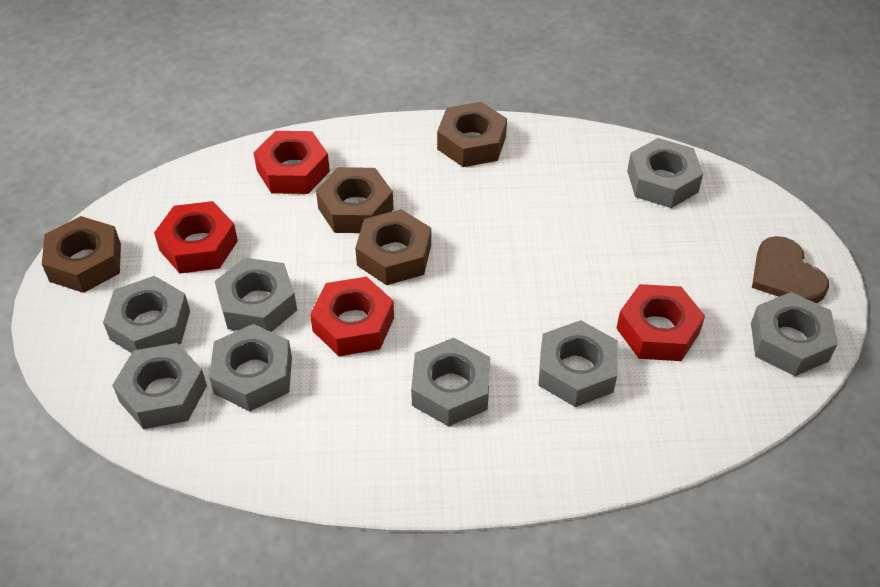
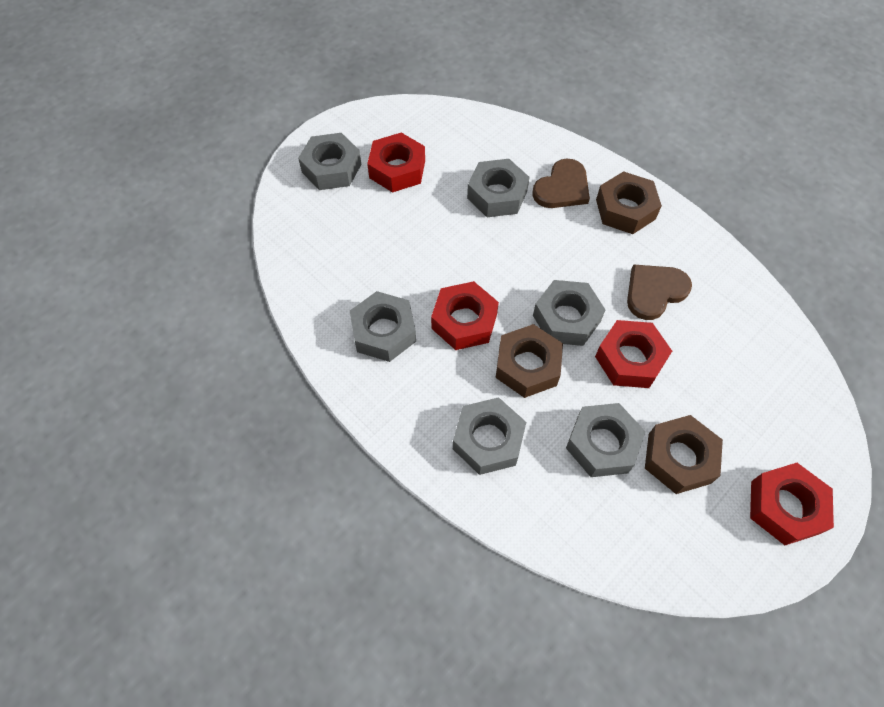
brown heart: [752,236,829,303] = 1 -> [532,158,590,208] [627,264,692,320] = 2
brown nut: [42,216,121,293] [316,167,394,233] [355,209,431,285] [437,102,507,167] = 4 -> [496,324,563,398] [596,171,662,234] [645,415,723,494] = 3
grey nut: [103,276,190,353] [112,343,207,429] [209,324,292,411] [215,258,297,332] [411,338,490,426] [538,320,618,407] [627,138,703,208] [751,292,837,376] = 8 -> [298,133,361,190] [350,291,416,362] [453,397,526,475] [467,159,530,217] [533,280,605,346] [566,403,645,477] = 6

